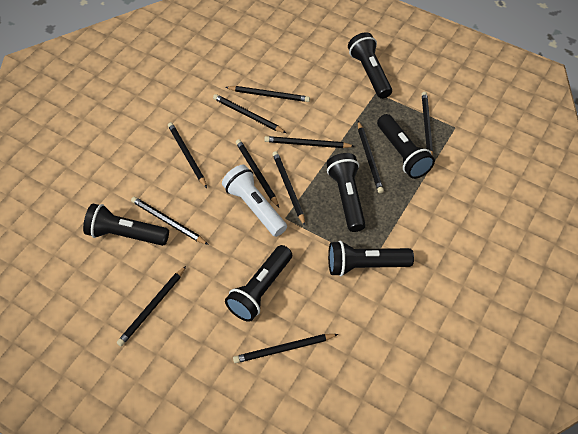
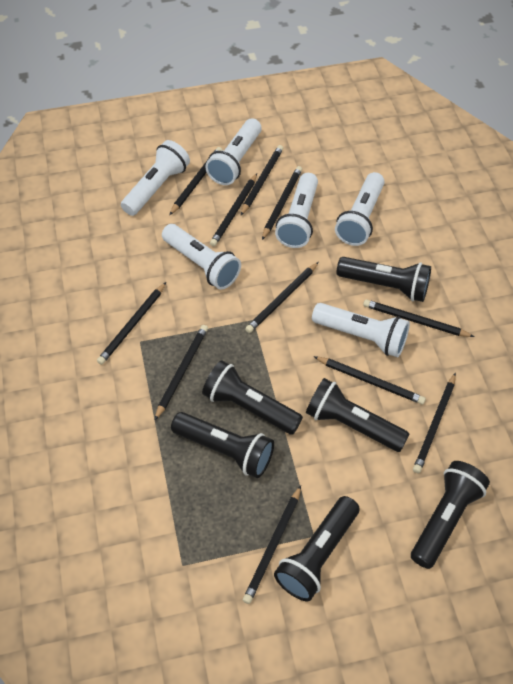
white flashlight: [222,165,287,237] = 1 -> [121,140,190,216] [162,224,241,290] [205,118,262,185] [275,173,318,248] [312,303,410,357] [335,172,385,246] = 6

